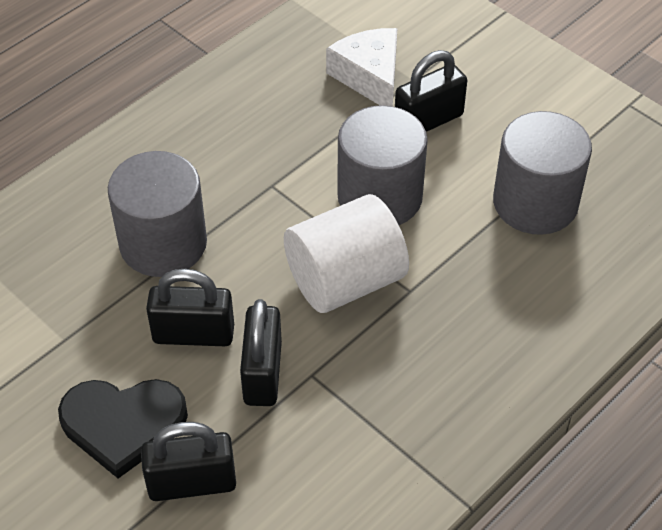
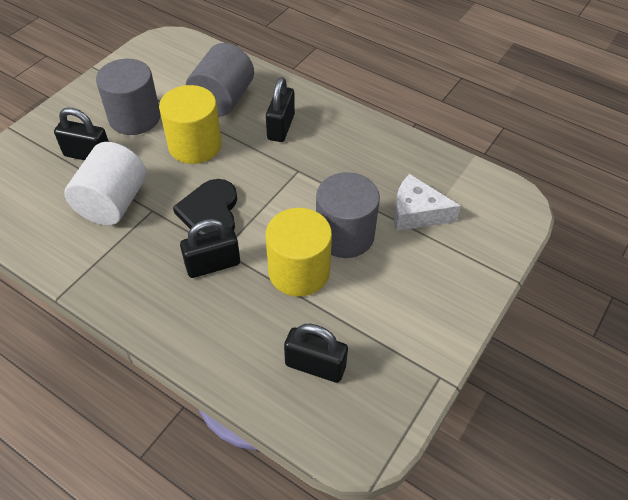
yellow cylinder: none = 0 -> [159,85,222,164] [266,208,332,297] = 2

